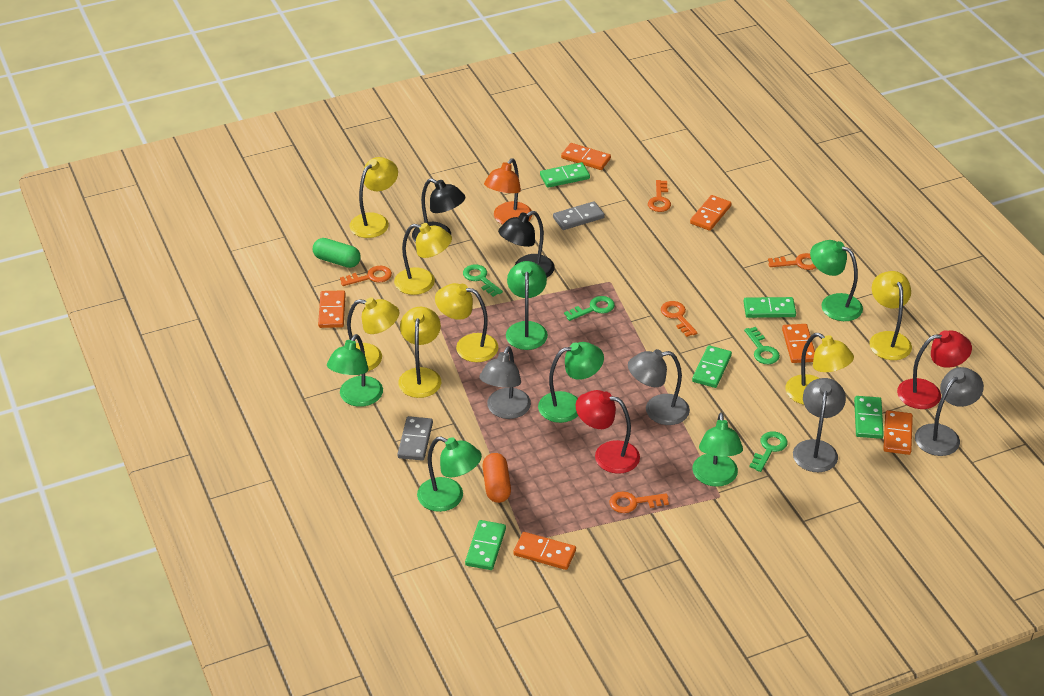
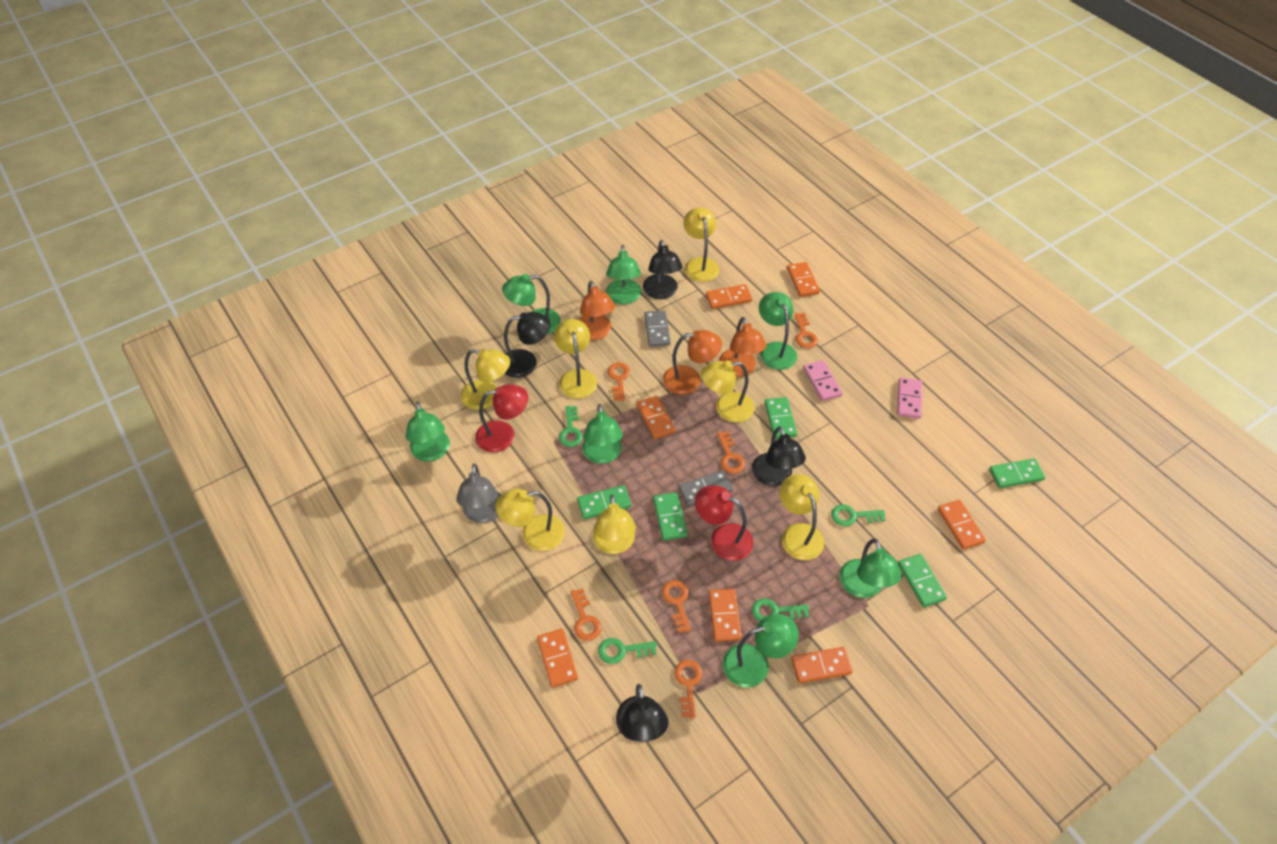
black lamp: [412,178,466,242] [498,211,555,278] = 2 -> [504,312,551,378] [616,684,669,742] [643,240,683,299] [752,426,806,486] = 4
green capsule: [313,238,361,268] = 1 -> none = 0
green lamp: [327,334,383,407] [417,436,482,512] [506,261,548,350] [538,342,604,423] [692,412,743,487] [810,240,863,321] = 6 -> [406,401,450,462] [502,274,561,334] [582,404,623,464] [606,245,641,304] [722,614,799,688] [759,292,797,370] [839,539,902,598] = 7
grey lamp: [479,346,531,419] [628,349,690,425] [793,378,846,472] [915,367,984,456] = 4 -> [456,464,501,523] = 1
orange capsule: [482,453,511,503] = 1 -> none = 0
orange domino: [318,290,346,328] [513,532,576,570] [561,143,611,170] [690,195,731,231] [782,324,815,363] [883,410,913,455] = 6 -> [537,629,578,688] [636,396,675,439] [706,284,752,309] [709,589,742,642] [787,262,820,297] [791,647,853,683] [938,500,986,550] = 7
orange key: [340,266,392,286] [609,492,669,513] [648,180,671,212] [661,301,697,337] [768,253,816,270] = 5 -> [571,588,601,641] [607,362,630,401] [662,580,691,633] [674,660,702,718] [717,431,745,474] [794,313,818,348] = 6
orange lamp: [484,159,532,225] = 1 -> [578,281,615,340] [663,330,722,395] [719,317,767,377] = 3
pink domino: none = 0 -> [803,360,843,401] [897,377,922,419] = 2

